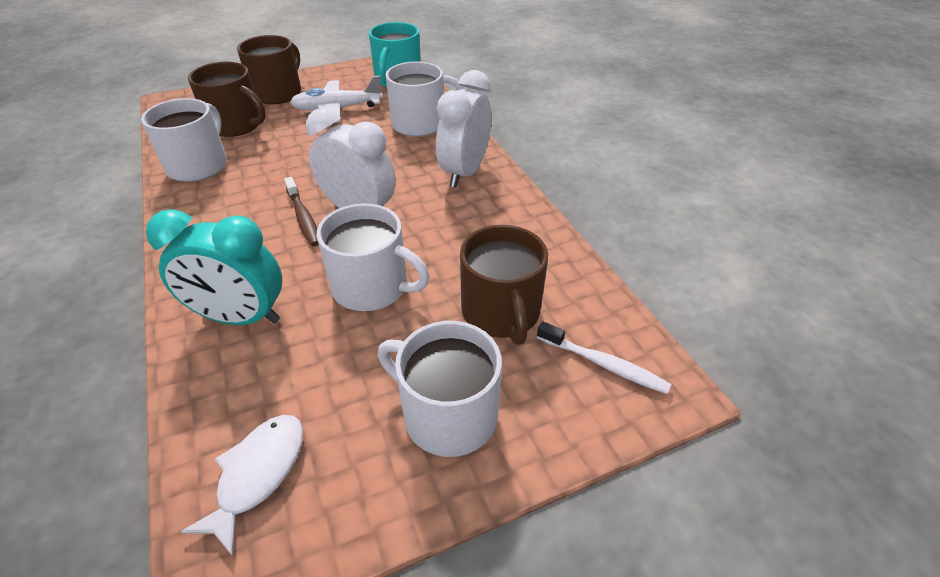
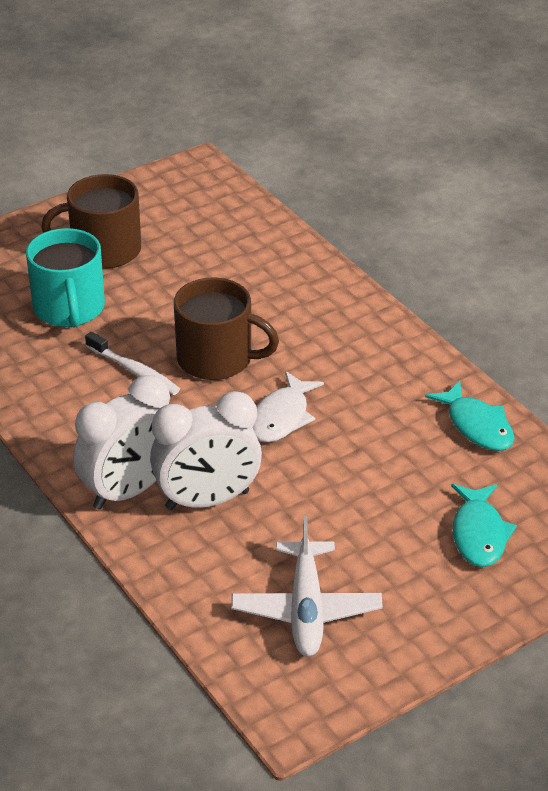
brown mug: [188,62,266,137] [237,35,301,104] [460,225,548,345] = 3 -> [41,174,141,269] [174,278,279,380] = 2
brown toothbrush: [284,177,319,246] = 1 -> none = 0
turquoise clock: [146,209,282,325] = 1 -> none = 0
turquoise fish: none = 0 -> [425,381,515,451] [451,484,517,567] = 2
white mug: [141,98,227,182] [317,203,430,311] [378,321,502,457] [385,61,463,137] = 4 -> none = 0

